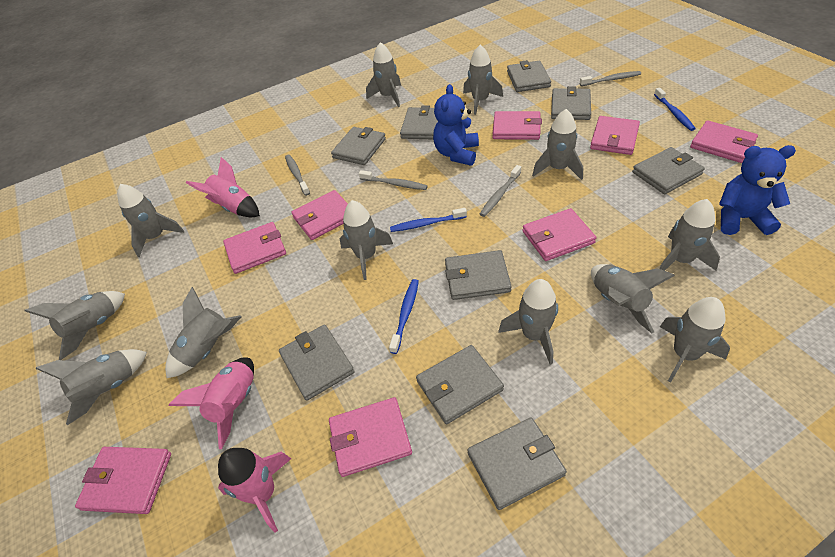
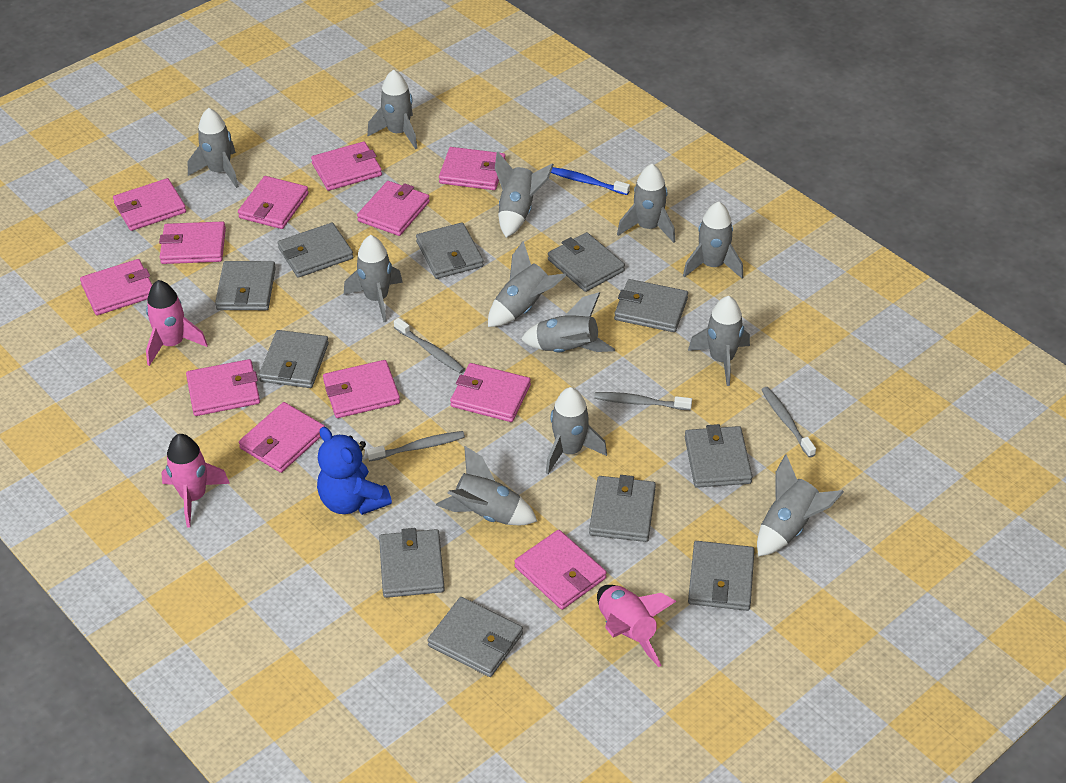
blue teddy bear: [433,84,479,166] [719,145,796,235] = 2 -> [317,427,392,515] = 1
blue toothbrush: [389,279,419,354] [390,208,467,232] [654,88,696,131] = 3 -> [551,167,630,195] = 1
grey wallet: [279,325,355,401] [331,127,386,165] [400,105,438,139] [416,345,504,424] [445,250,512,300] [468,417,567,510] [507,60,551,92] [551,86,591,120] [632,147,705,194] = 9 -> [215,261,276,310] [259,330,329,388] [278,223,353,278] [379,528,445,598] [416,223,484,279] [427,597,523,677] [548,232,625,292] [589,475,656,542] [614,279,688,332] [685,424,753,488] [688,541,755,611] = 11
pink wallet: [75,447,171,514] [223,222,286,274] [291,190,348,240] [329,397,412,477] [492,111,542,140] [522,208,596,261] [590,116,640,155] [690,120,758,163] = 8 -> [80,259,152,315] [113,178,186,231] [159,221,226,264] [186,359,260,416] [238,176,309,229] [239,402,325,473] [311,141,382,191] [323,360,400,418] [357,181,430,236] [439,147,506,190] [450,363,531,422] [514,530,607,610] = 12

